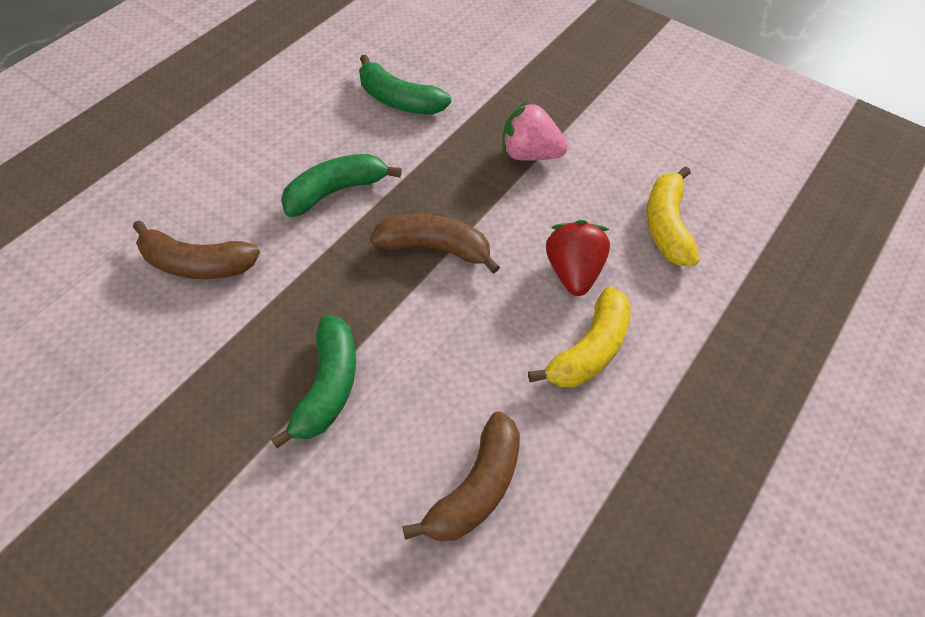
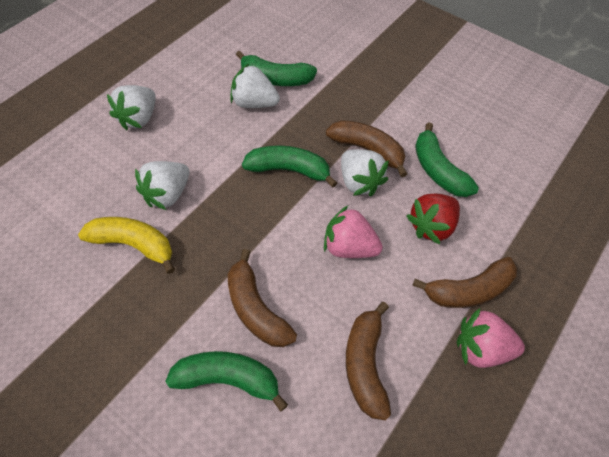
brown banana: [133,220,260,279] [370,214,500,274] [402,411,520,542] = 3 -> [228,249,297,347] [326,120,407,177] [346,302,391,420] [412,257,517,308] = 4
green banana: [271,315,356,448] [281,154,402,217] [359,55,451,115] = 3 -> [165,351,288,412] [236,51,317,86] [242,145,337,188] [415,122,479,197] = 4
pink strawberry: [502,101,568,161] = 1 -> [324,205,383,258] [457,308,525,368] = 2
white strawberry: none = 0 -> [107,85,156,130] [135,161,189,210] [230,64,280,108] [341,149,389,196] = 4
yellow banana: [528,286,631,387] [646,166,699,266] = 2 -> [78,217,175,274] = 1

